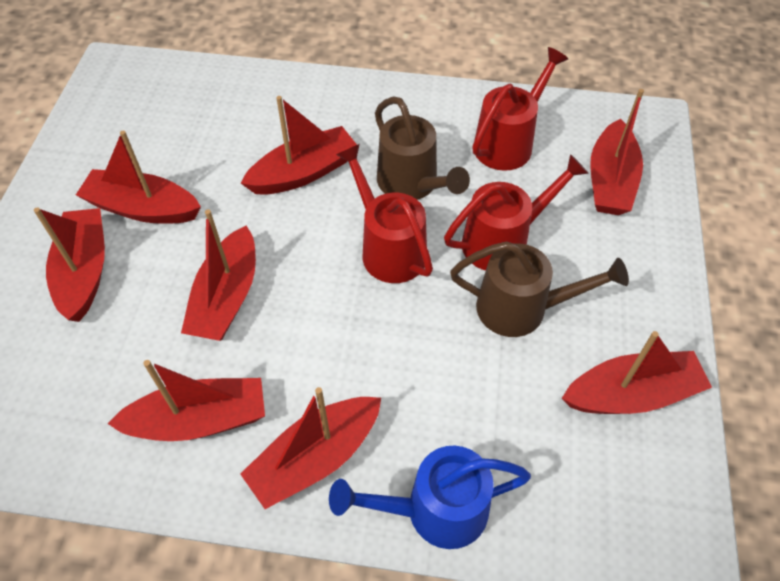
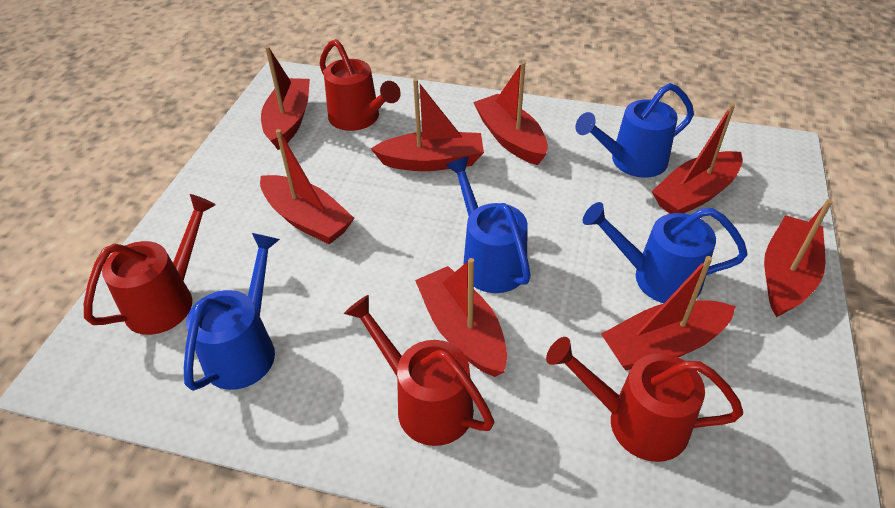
blue watering can: [329,446,531,549] = 1 -> [184,233,280,391] [445,157,531,293] [575,83,694,178] [583,202,748,303] = 4
brown watering can: [375,96,470,200] [450,241,629,337] = 2 -> none = 0
red watering can: [336,144,433,283] [444,154,589,270] [472,47,568,171] = 3 -> [84,194,215,335] [320,39,401,131] [344,295,494,446] [546,337,743,462] = 4

